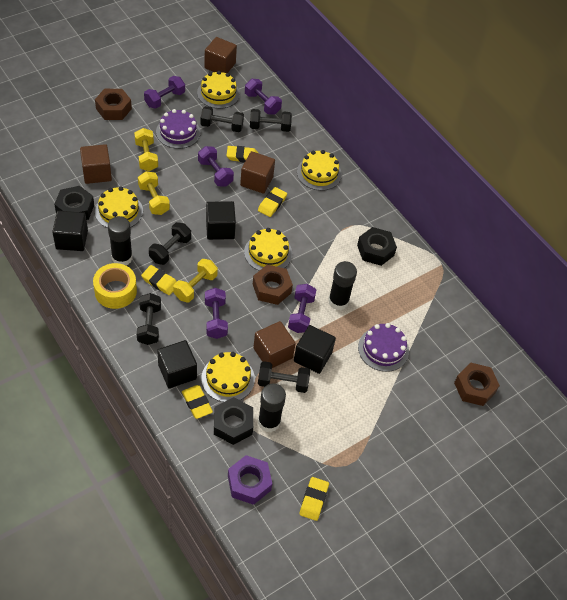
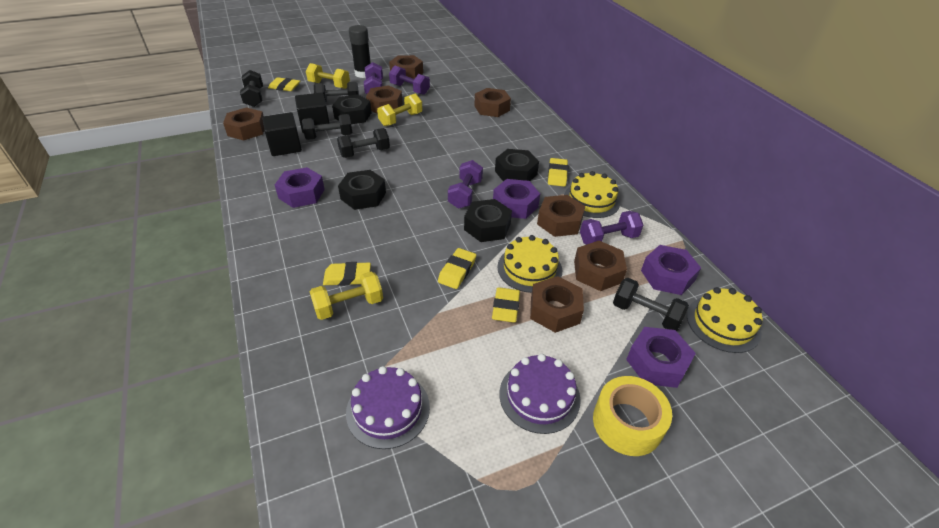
black cube: [52,211,88,251] [157,340,197,388] [206,201,236,240] [294,325,336,374] = 4 -> [262,112,302,156] [295,92,329,133] = 2
black glue stick: [108,216,133,265] [258,384,286,432] [328,261,357,310] = 3 -> [349,25,371,78] = 1
black nut: [54,186,94,220] [214,397,253,445] [357,227,397,266] = 3 -> [332,94,372,124] [338,170,386,210] [464,199,512,242] [495,149,539,181] = 4
brown cube: [80,144,112,184] [204,37,237,73] [240,151,275,194] [253,321,296,368] = 4 -> none = 0
brown nut: [95,89,132,120] [253,264,293,305] [454,362,500,406] = 3 -> [223,107,264,140] [366,85,403,114] [389,55,423,79] [474,88,511,117] [530,276,584,333] [537,195,585,237] [574,241,627,291] = 7
purple dumbbell: [144,76,185,109] [198,146,234,187] [205,288,228,339] [245,79,282,114] [288,284,316,333] = 5 -> [364,62,383,94] [389,66,430,95] [448,160,483,209] [580,211,643,245] = 4
purple nut: [228,455,272,505] = 1 -> [275,167,325,208] [493,179,540,219] [626,327,696,388] [641,245,701,295] = 4
yellow cake: [95,186,143,228] [197,71,240,109] [201,352,255,402] [244,228,292,271] [297,150,342,191] = 5 -> [497,235,562,293] [564,171,620,218] [687,287,763,353] = 3

